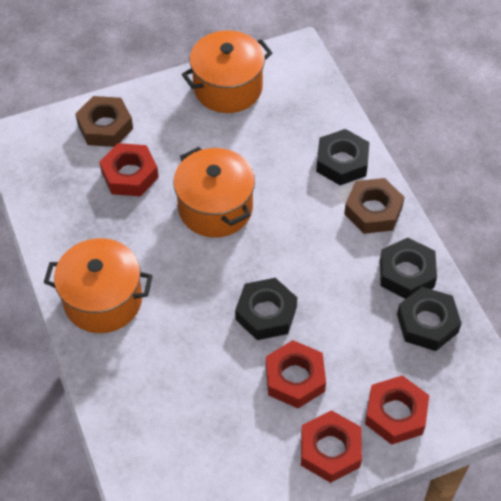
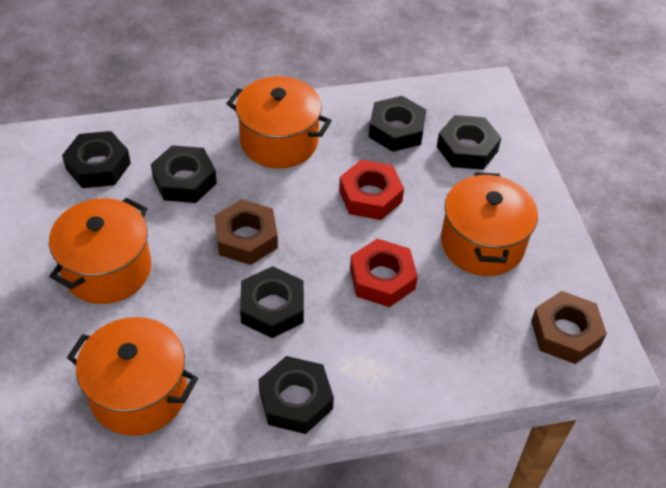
black nut: [235,278,297,340] [316,129,369,185] [380,238,437,299] [397,287,462,351] = 4 -> [62,131,131,188] [151,145,217,203] [240,266,304,338] [259,356,334,434] [369,96,426,152] [437,115,501,170] = 6
orange pot: [44,238,153,333] [173,147,255,238] [182,30,272,113] = 3 -> [49,197,151,304] [67,317,198,436] [226,76,332,168] [441,172,538,276] = 4
red nut: [99,143,159,197] [266,340,326,408] [301,410,362,483] [365,375,429,445] = 4 -> [339,160,404,220] [350,239,418,307] = 2

